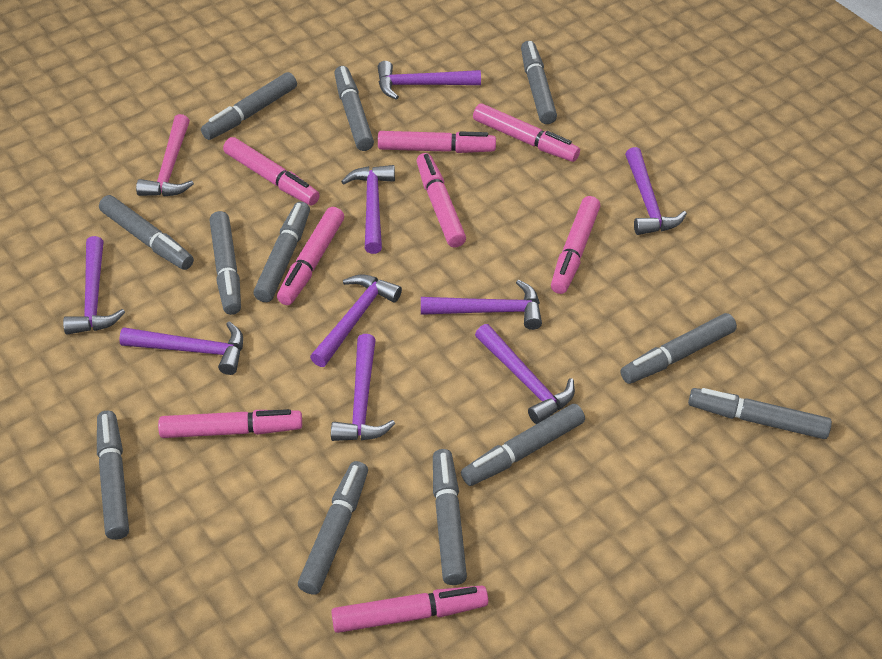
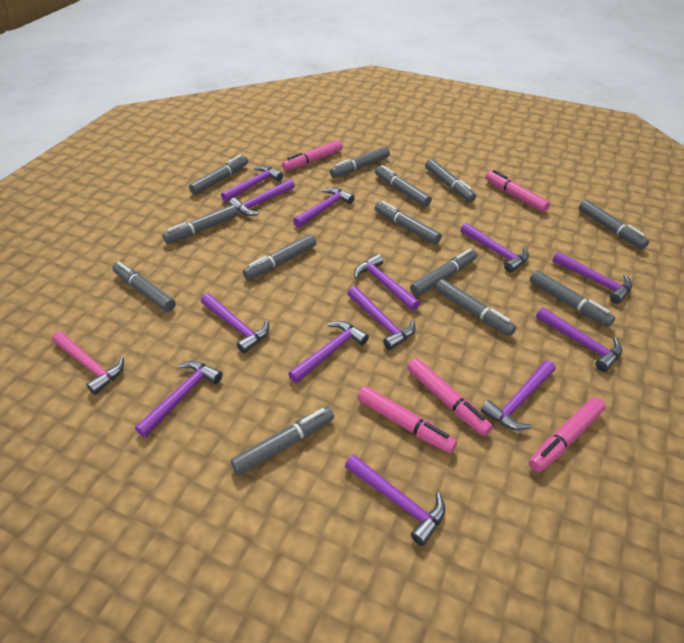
grey marker: [97,411,129,540] [99,195,194,270] [201,72,297,140] [210,211,241,315] [253,202,310,302] [298,461,368,595] [334,66,374,151] [433,449,467,585] [461,404,585,486] [521,41,557,124] [621,313,737,384] [688,388,832,439] = 12 -> [112,262,176,312] [162,205,238,244] [189,155,248,195] [231,406,334,475] [243,234,317,280] [330,146,390,178] [375,165,432,207] [375,201,442,244] [410,248,477,296] [425,159,476,202] [435,279,516,336] [530,270,615,327] [579,200,649,249] = 13
pink marker: [158,409,302,438] [223,137,320,205] [277,207,344,305] [331,586,488,633] [378,131,496,153] [417,153,466,247] [473,104,580,162] [551,196,600,294] = 8 -> [282,140,343,171] [357,386,457,453] [407,358,493,436] [485,170,550,212] [529,397,606,472] = 5
purple hammer: [63,236,125,334] [119,321,243,375] [310,274,402,367] [331,334,395,441] [341,165,395,254] [378,61,481,100] [421,280,542,330] [475,324,575,424] [625,147,687,235] = 9 -> [135,361,223,437] [201,293,269,353] [221,166,283,202] [229,179,295,216] [288,321,369,383] [293,187,355,228] [345,455,445,546] [347,286,415,350] [354,254,420,311] [461,223,529,273] [481,360,556,430] [536,307,622,372] [552,252,632,304] = 13

